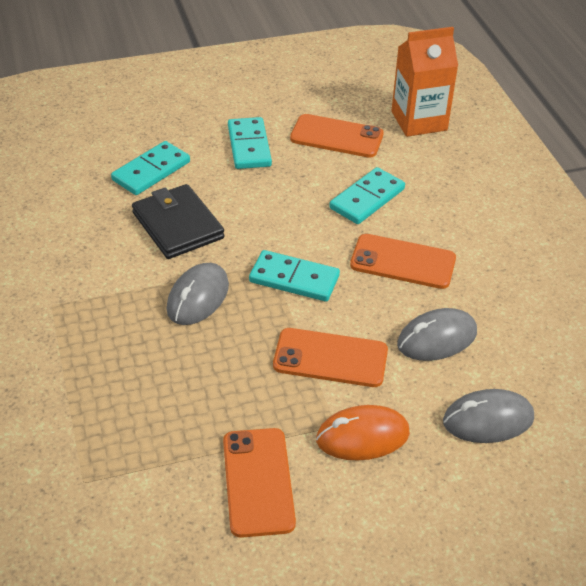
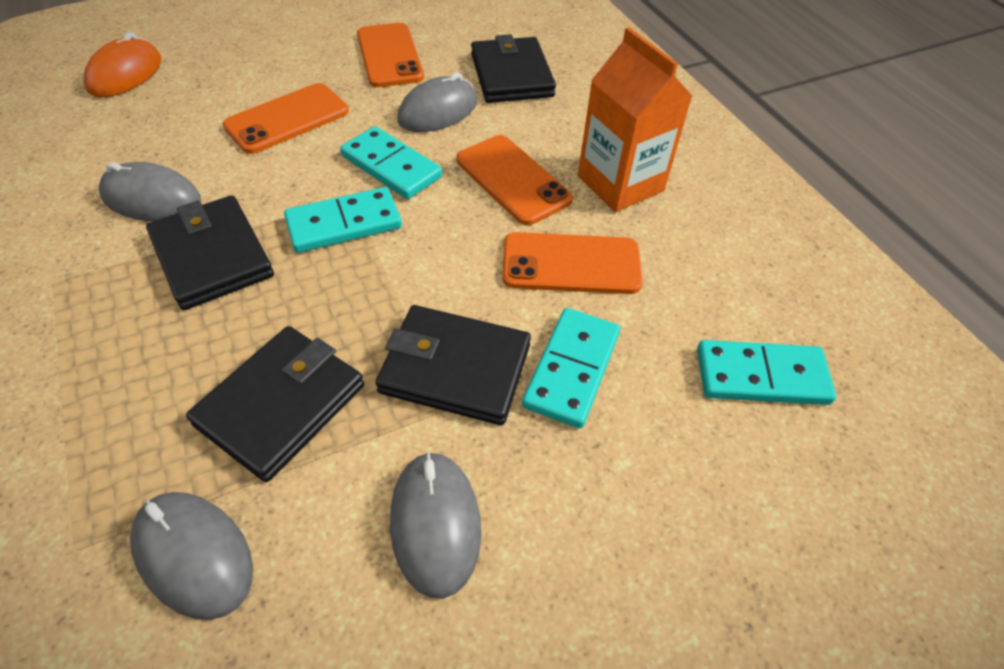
black wallet: [132,184,225,259] = 1 -> [146,195,274,310] [186,326,364,482] [376,305,531,425] [471,34,556,103] = 4
grey mouse: [167,263,229,325] [397,308,477,361] [443,389,534,443] = 3 -> [99,162,201,221] [130,492,253,620] [390,452,481,599] [397,72,478,132] = 4

